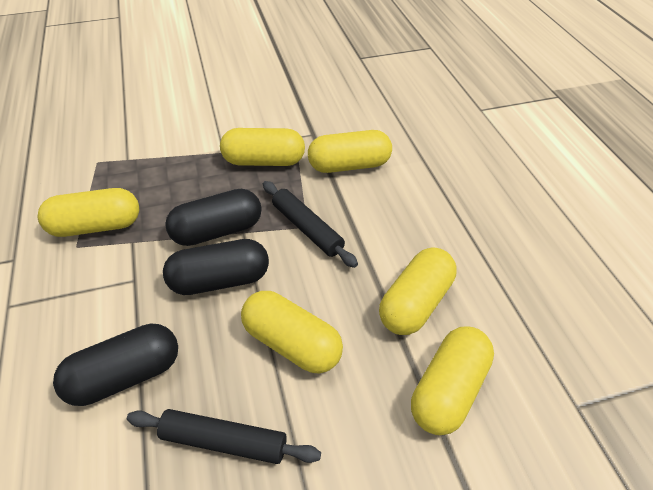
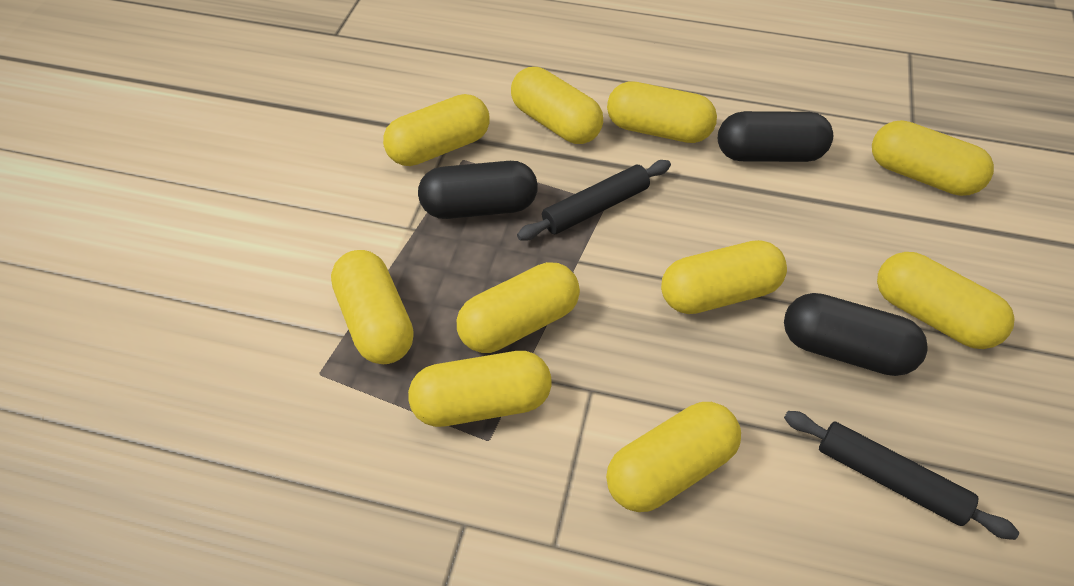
yellow capsule: [38,188,139,237] [220,128,305,166] [241,291,343,374] [308,130,392,173] [379,247,457,335] [411,326,494,435] = 6 -> [331,250,414,364] [383,94,490,166] [408,351,552,427] [457,262,580,353] [511,67,603,144] [606,402,741,512] [607,81,717,143] [661,240,787,314] [872,120,994,196] [877,252,1015,349] = 10

